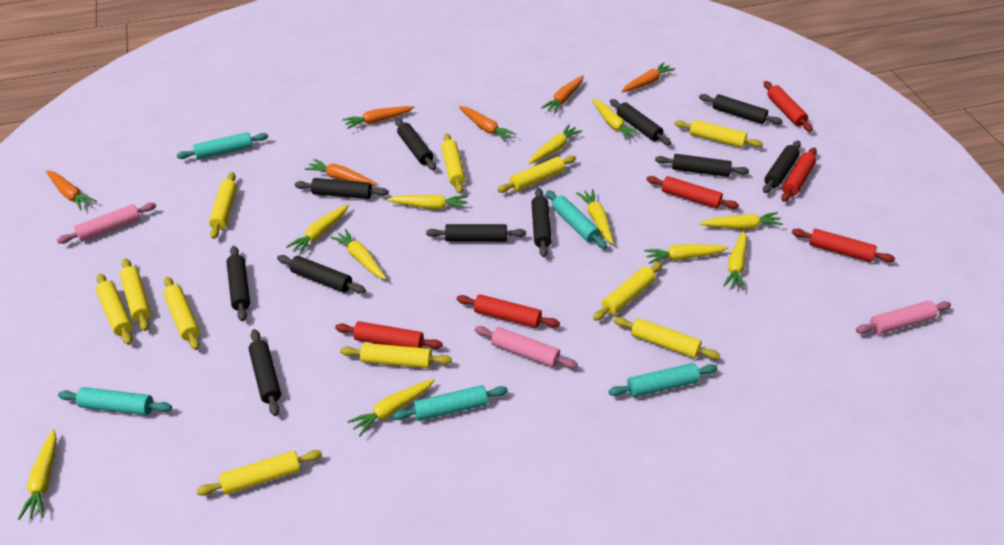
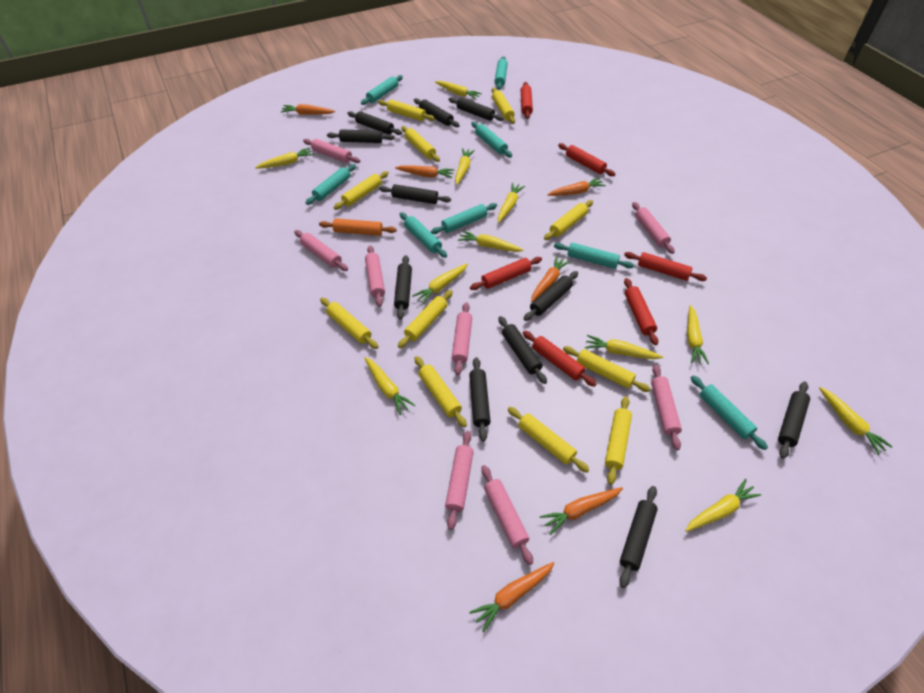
orange rolling pin: none = 0 -> [319,218,397,236] = 1
pink rolling pin: [57,203,156,244] [475,326,578,369] [856,301,951,334] = 3 -> [294,230,348,271] [303,139,360,163] [365,245,385,307] [445,431,474,530] [452,302,472,375] [481,465,533,565] [632,202,675,254] [651,365,682,450] = 8
turquoise rolling pin: [58,387,172,415] [177,132,268,160] [392,385,508,421] [546,190,607,249] [609,363,718,397] = 5 -> [306,164,356,205] [361,75,403,105] [400,212,447,258] [431,203,497,234] [471,122,512,157] [495,56,508,90] [554,243,634,269] [691,375,768,450] = 8

